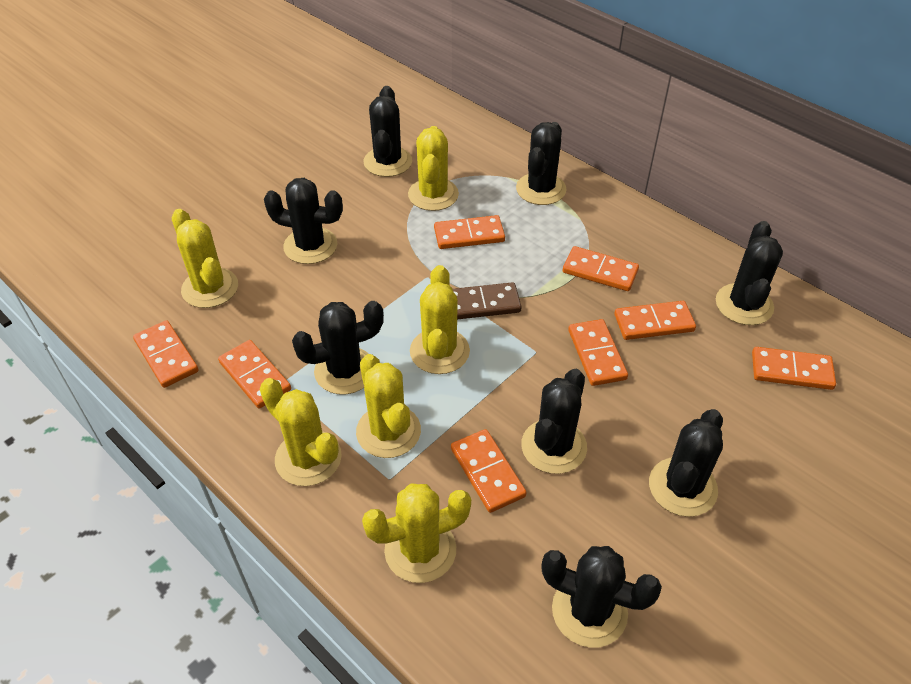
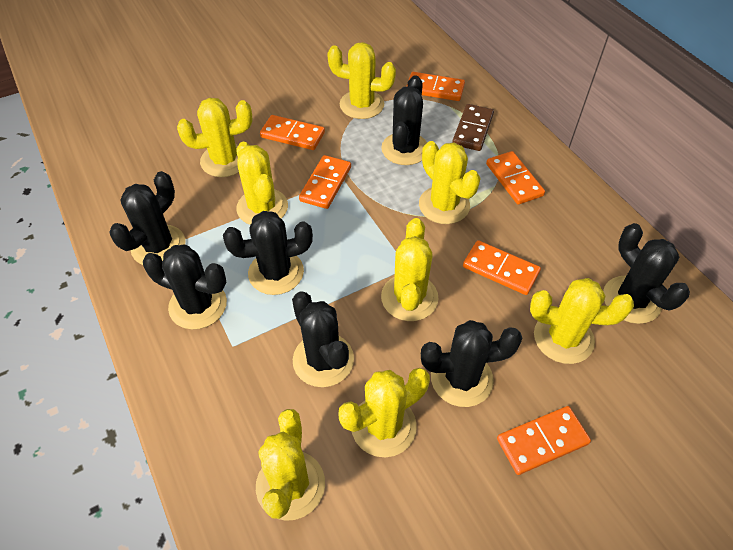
black cactus: [264,178,343,264] [292,301,384,394] [364,86,412,177] [516,122,567,205] [521,369,587,474] [542,546,662,648] [649,409,723,517] [716,221,783,325] = 8 -> [109,171,186,265] [143,245,227,329] [223,211,313,295] [292,291,354,387] [381,75,427,165] [421,320,523,407] [603,223,690,324] = 7
orange domino: [133,320,199,388] [218,340,291,409] [434,215,505,249] [451,429,527,513] [563,246,639,291] [568,319,628,386] [614,301,696,340] [752,347,836,390] = 8 -> [260,115,325,150] [299,155,351,209] [406,72,465,101] [463,240,541,295] [486,151,545,205] [497,406,591,475] = 6
yellow cactus: [172,209,238,308] [260,378,342,486] [356,354,421,458] [362,484,471,583] [408,126,459,211] [410,265,470,374] = 6 -> [177,98,253,177] [236,142,288,225] [256,409,325,521] [327,42,396,119] [338,368,430,457] [381,218,439,321] [419,141,481,224] [530,278,634,364] = 8

